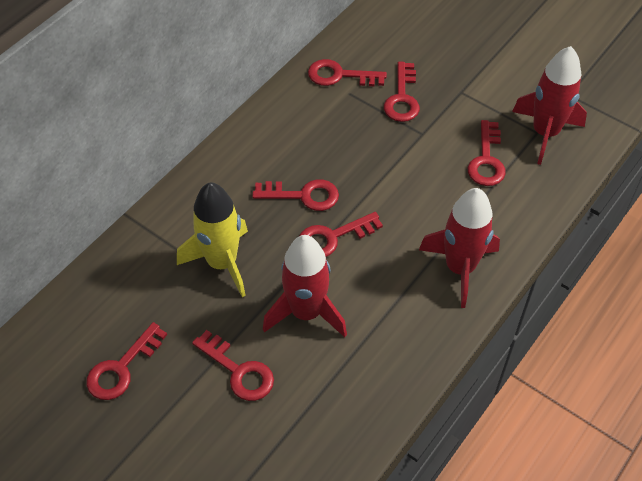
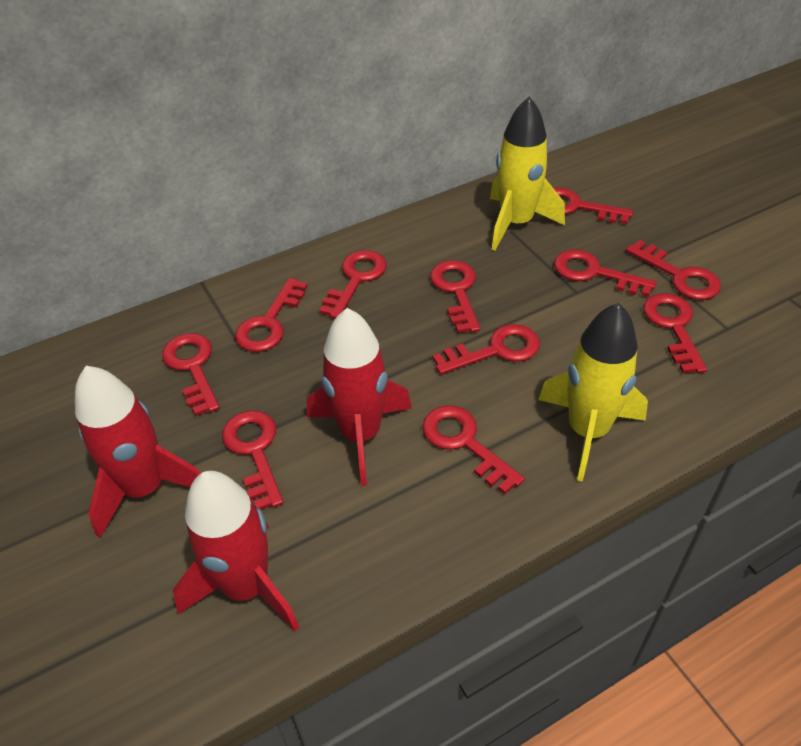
red key: [86,322,167,400] [192,330,274,401] [252,179,339,211] [299,212,383,257] [308,59,387,86] [384,62,420,122] [468,120,506,186] = 7 -> [162,333,220,416] [222,410,283,510] [235,278,308,352] [319,250,386,319] [422,405,525,494] [430,260,480,333] [433,324,540,374] [553,188,633,224] [554,250,657,297] [626,240,721,300] [643,293,707,373] = 11
yellow rocket: [177,183,248,297] = 1 -> [490,97,565,251] [538,303,648,482] = 2

